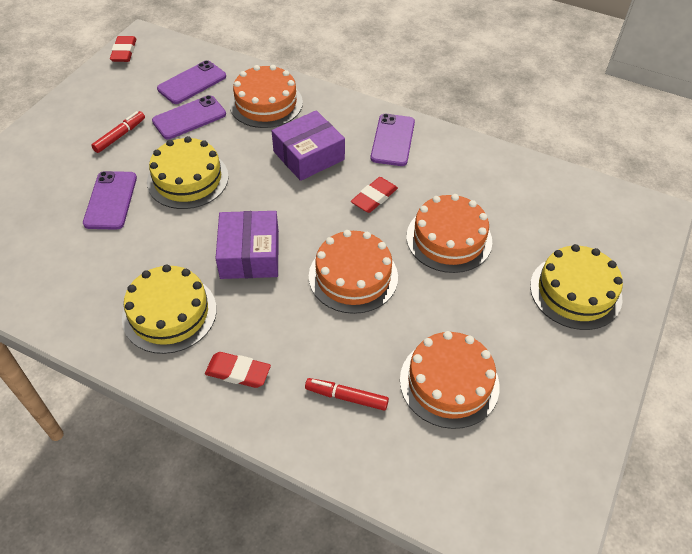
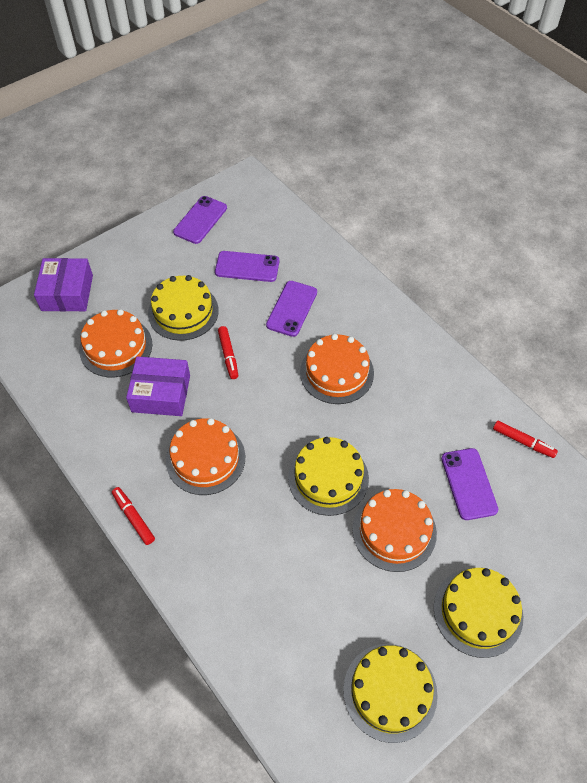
red eraser: [110,36,136,62] [205,352,271,388] [351,177,398,213] = 3 -> none = 0
red marker: [91,111,145,153] [305,378,389,411] = 2 -> [112,487,155,545] [218,326,238,379] [493,420,558,458] = 3
yellow cake: [122,264,217,354] [147,136,229,209] [530,244,623,330] = 3 -> [148,275,219,341] [288,437,369,516] [343,644,438,743] [434,568,523,658] = 4

